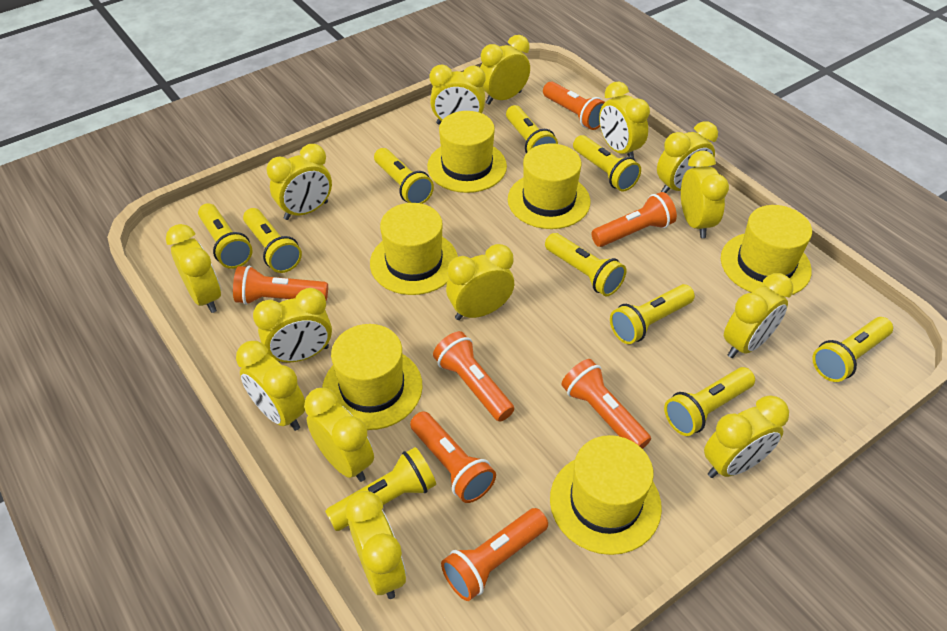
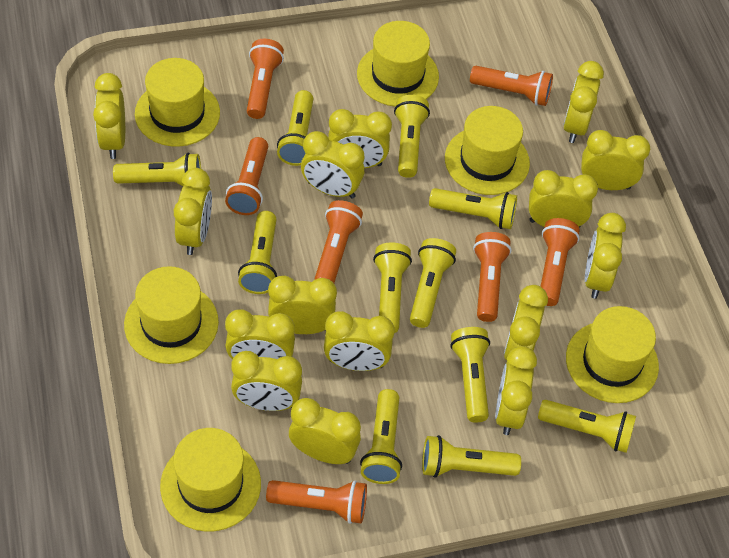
yellow clock: [166,224,221,313] [236,341,305,431] [253,288,332,362] [267,144,332,220] [304,388,374,482] [345,491,406,599] [430,65,486,125] [446,244,514,320] [480,35,530,105] [599,82,650,158] [657,121,718,193] [681,151,729,238] [704,395,789,478] [724,273,793,358] = 14 -> [93,73,125,159] [174,168,212,255] [225,309,295,359] [231,351,302,411] [268,276,337,334] [289,398,361,464] [301,131,365,198] [324,311,395,371] [328,109,392,168] [495,346,537,435] [504,285,548,360] [529,170,598,228] [563,61,604,143] [581,130,650,190] [585,213,626,299] = 15
yellow flashlight: [198,203,253,269] [243,208,302,273] [325,447,436,531] [374,148,434,204] [506,105,558,153] [545,233,626,296] [573,135,641,192] [610,284,695,344] [664,367,755,436] [812,317,893,382] = 10 -> [113,153,201,186] [238,211,277,294] [277,90,313,166] [360,389,402,484] [373,243,412,333] [394,95,430,178] [410,238,456,328] [422,435,521,478] [429,188,517,229] [450,327,490,422] [538,400,636,453] = 11

